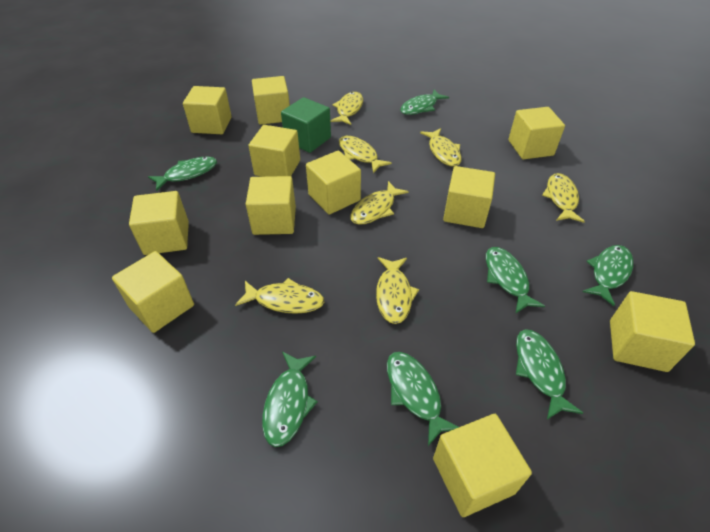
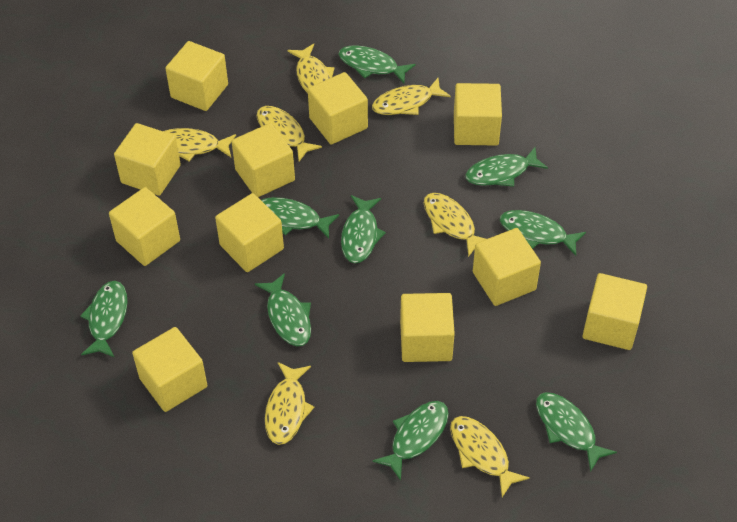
green cube: [281,97,331,153] = 1 -> none = 0
green fish: [148,156,217,191] [262,352,318,447] [387,352,459,446] [400,90,449,115] [486,247,545,313] [516,329,583,419] [582,245,633,306] = 7 -> [80,281,128,357] [255,273,311,346] [261,197,339,238] [338,45,415,83] [341,195,386,263] [372,401,449,481] [465,147,548,187] [500,210,586,256] [536,392,617,472] = 9

